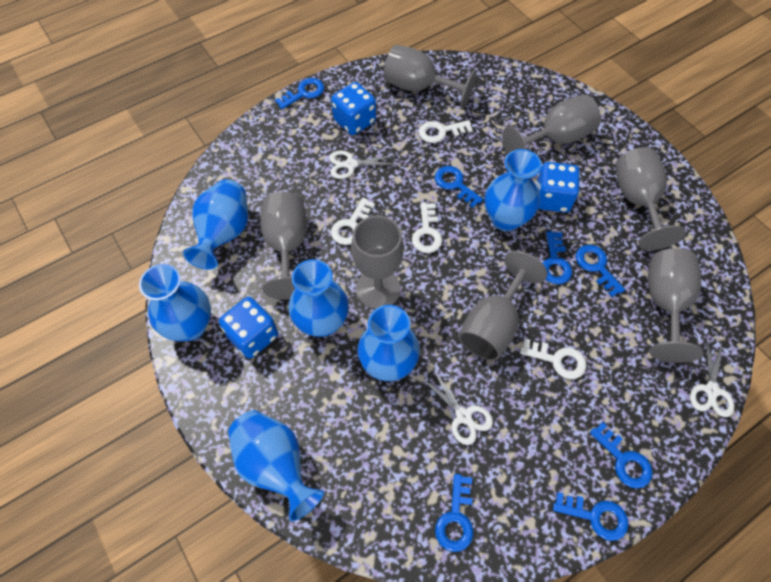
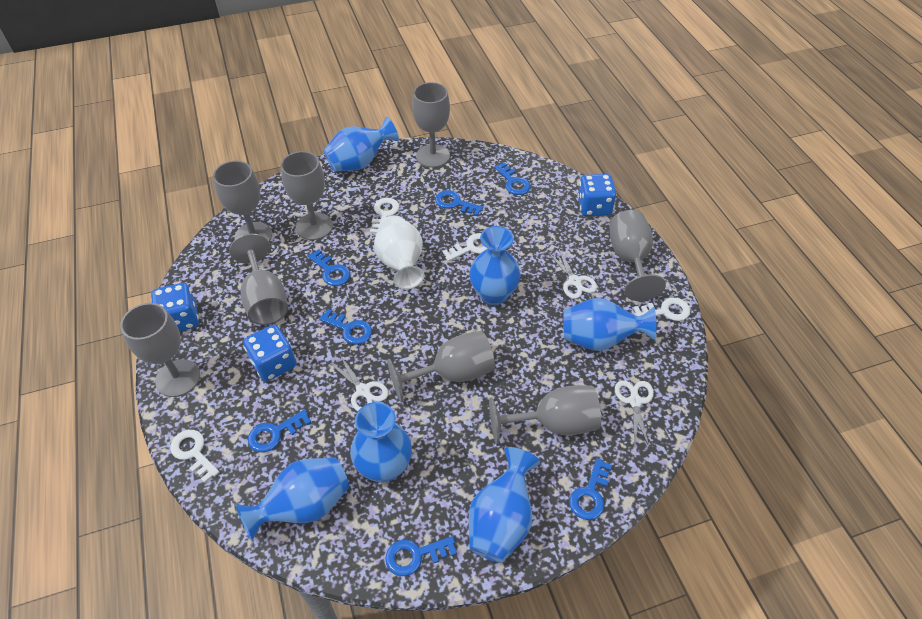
grey goblet: [261,192,307,300] [351,215,404,309] [383,45,477,109] [458,251,547,361] [502,95,601,155] [615,147,686,250] [648,248,703,363] = 7 -> [120,303,200,397] [213,161,272,242] [229,234,288,325] [281,151,333,240] [387,331,495,402] [412,82,450,168] [489,385,601,444] [609,210,666,301] = 8
white vase: none = 0 -> [374,215,425,290] = 1

